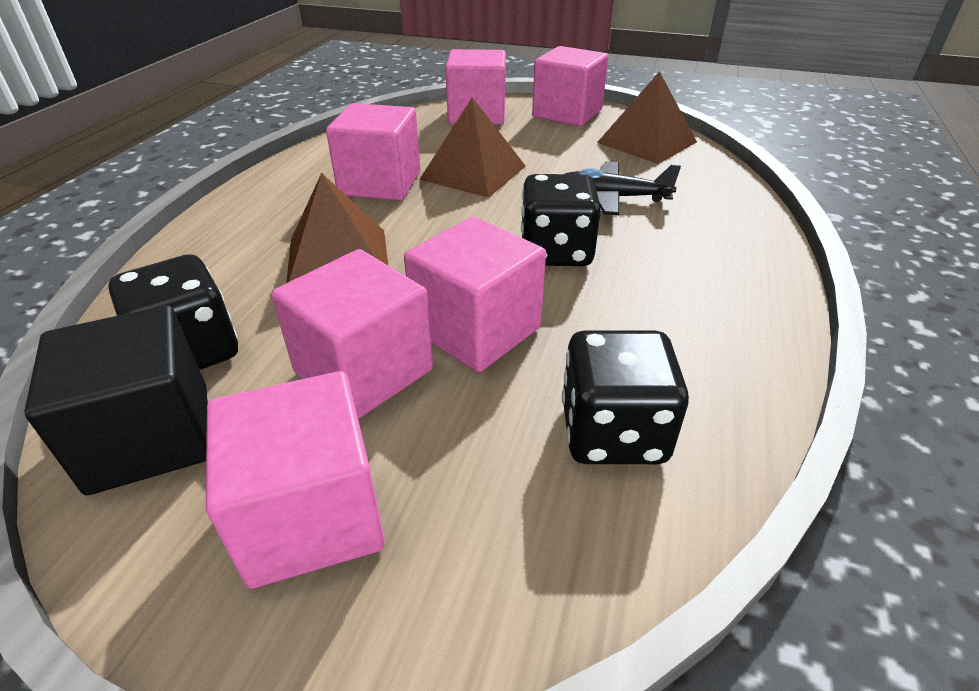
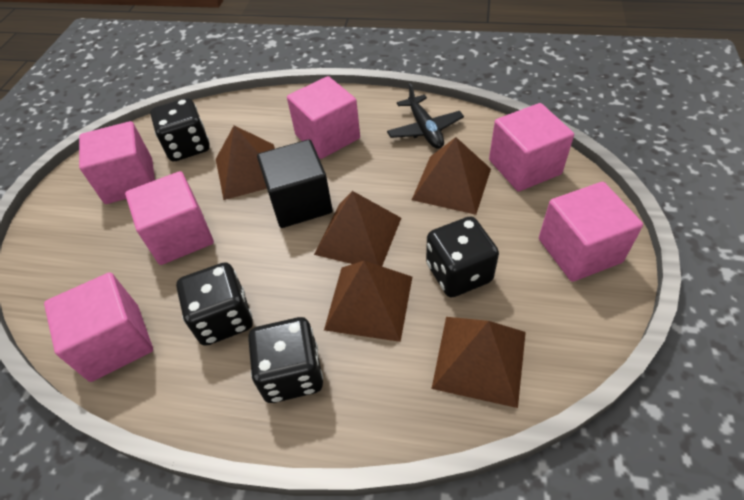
black dice: [108,254,238,370] [521,174,601,266] [562,330,689,464] = 3 -> [150,98,210,161] [176,262,253,346] [248,317,323,403] [426,216,499,297] = 4
brown pyramid: [286,173,388,283] [419,97,526,198] [597,71,697,164] = 3 -> [216,126,275,200] [314,191,401,266] [324,261,412,342] [412,137,491,215] [431,317,526,408] = 5

